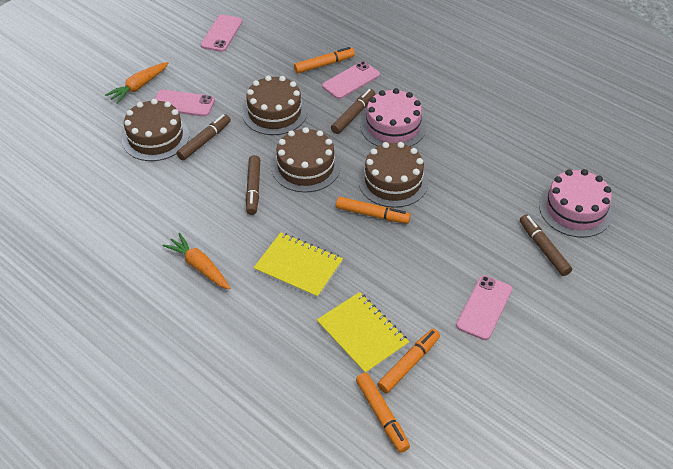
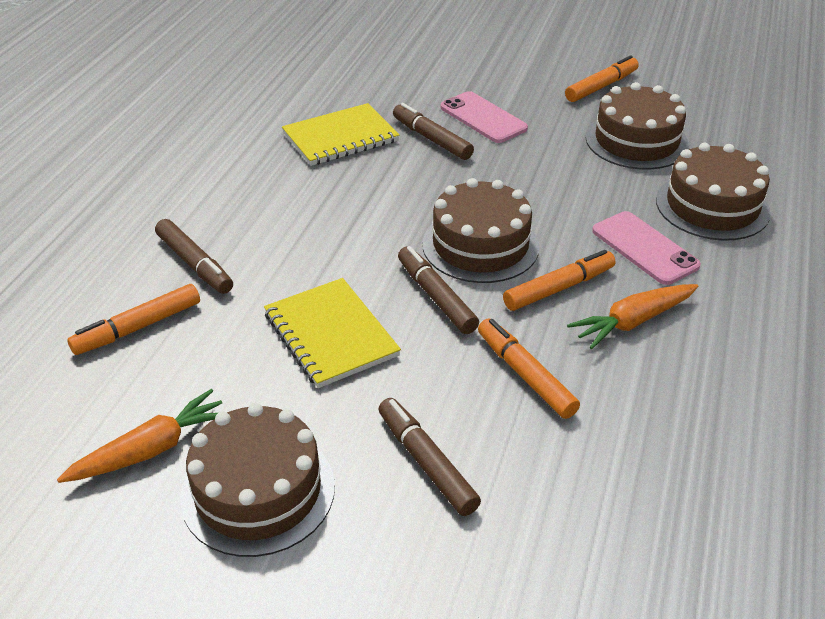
pink cake: [360,88,426,147] [539,169,613,238] = 2 -> none = 0
pink phone: [155,90,215,117] [201,15,242,52] [322,61,380,99] [456,275,512,340] = 4 -> [440,91,528,143] [592,211,701,285] = 2

